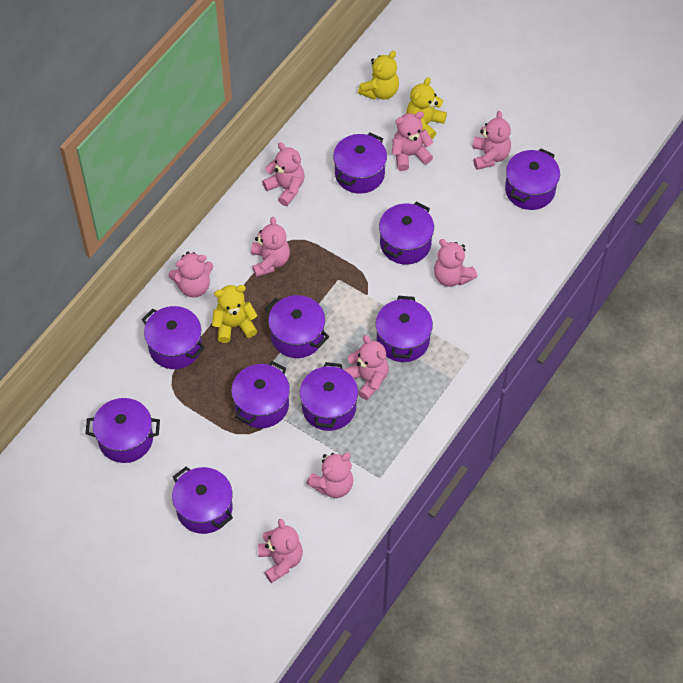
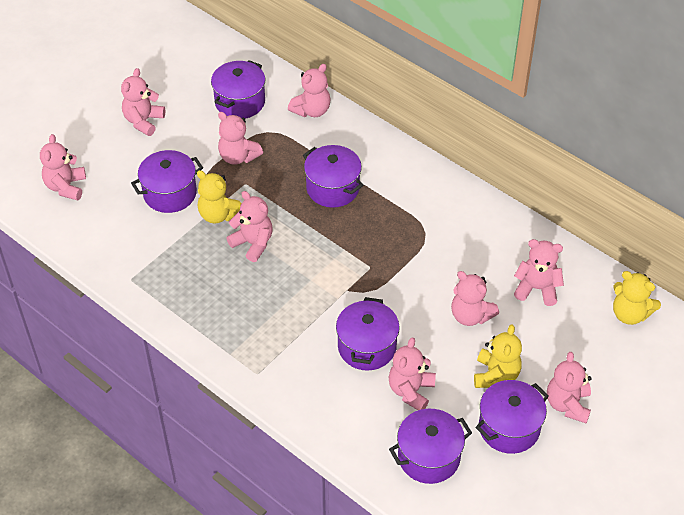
purple pot: [85,398,160,463] [142,306,205,369] [172,467,233,534] [231,361,290,428] [265,295,329,358] [300,362,358,431] [333,132,387,194] [376,296,433,362] [379,202,434,265] [505,148,560,210] = 10 -> [131,150,203,213] [211,60,265,119] [303,145,364,208] [336,297,400,371] [389,409,472,484] [476,380,549,454] = 6

